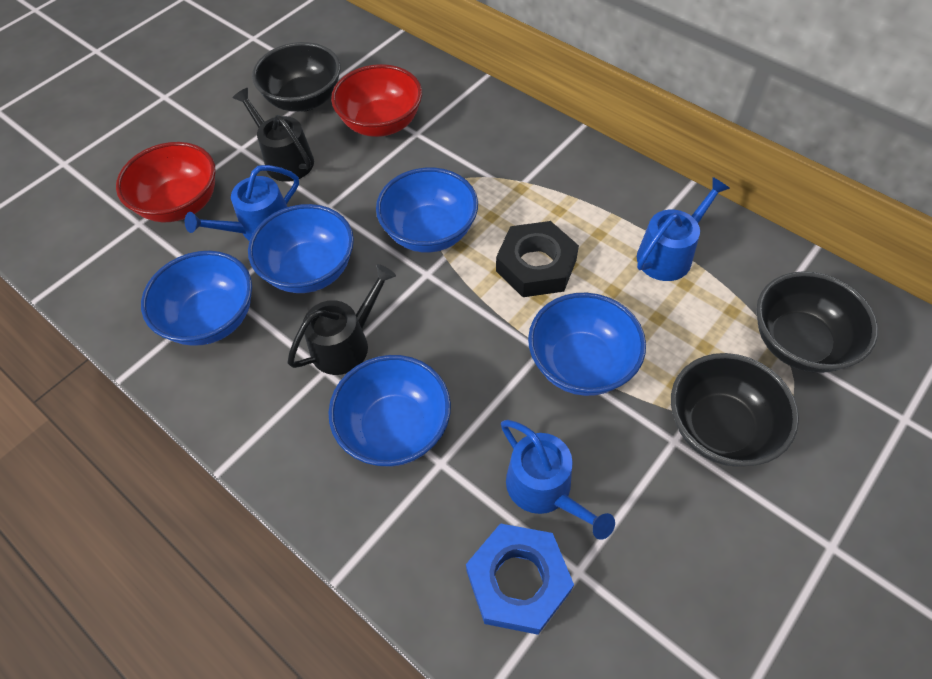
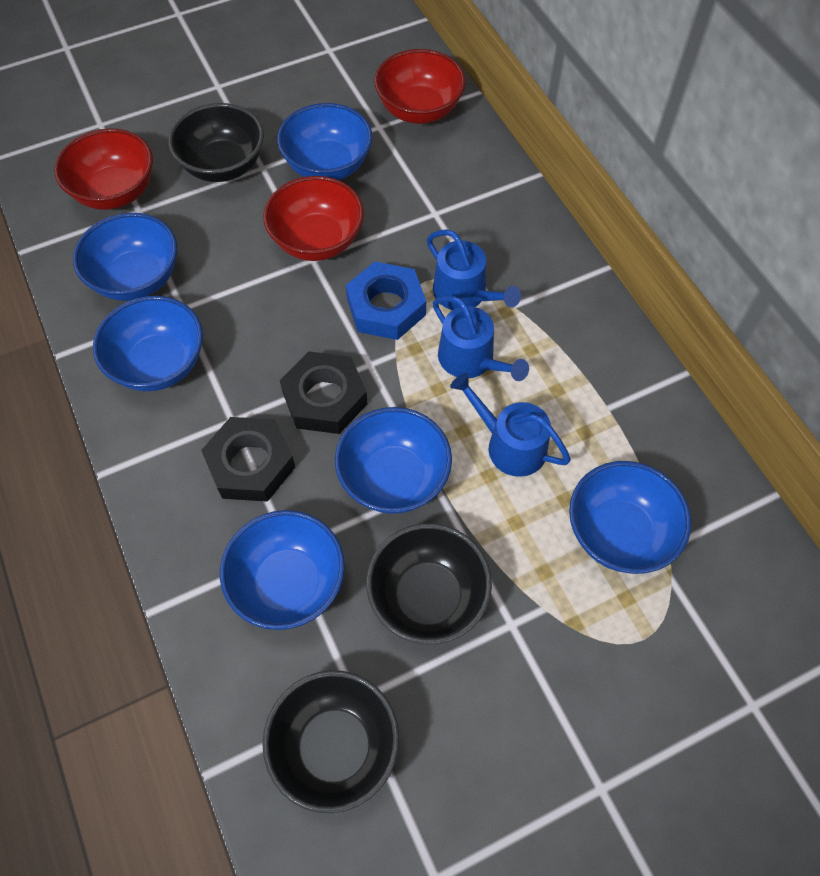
black nut: [496,221,579,297] = 1 -> [201,417,295,502] [280,351,368,434] = 2
black watering can: [233,88,314,182] [288,264,396,375] = 2 -> none = 0
blue bowl: [141,251,252,346] [248,204,354,293] [328,355,451,467] [376,168,478,253] [528,293,646,396] = 5 -> [73,213,177,301] [93,296,203,391] [220,510,345,630] [277,103,372,180] [335,407,452,514] [569,461,691,574] = 6
red bowl: [116,142,216,222] [331,64,422,137] = 2 -> [54,128,153,210] [263,176,364,261] [374,49,466,124] = 3

